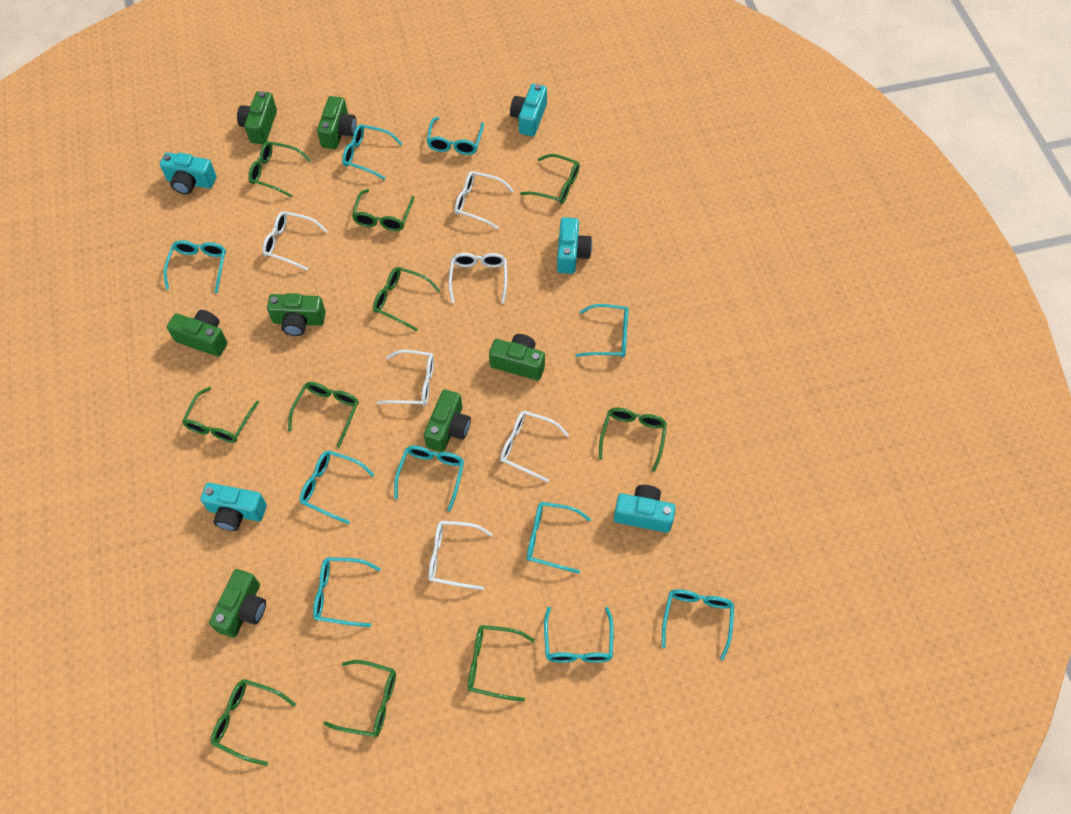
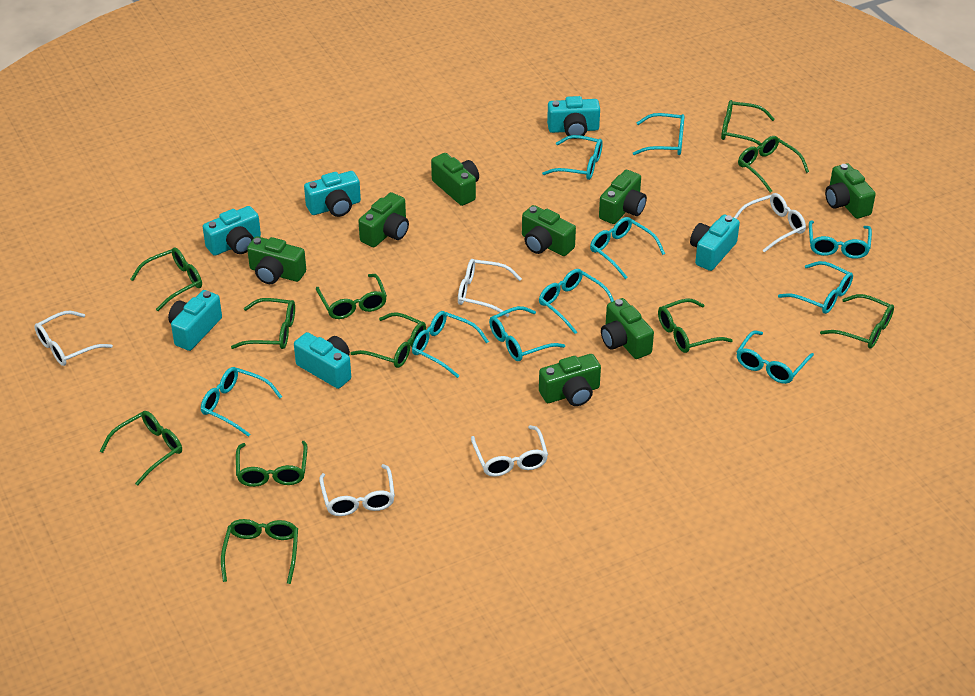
green camera: [167,310,227,357] [209,569,266,638] [237,91,277,144] [267,293,326,336] [317,96,356,149] [424,389,471,452] [489,334,545,380] = 7 -> [247,236,306,284] [359,192,409,247] [431,153,479,206] [522,205,576,256] [539,354,601,406] [599,170,647,224] [601,298,654,359] [825,163,876,219] = 8
green glasses: [182,387,259,443] [211,679,296,766] [248,141,312,197] [288,382,359,448] [323,660,396,737] [352,189,415,231] [373,267,440,331] [468,625,535,702] [520,154,580,204] [599,408,667,472] = 10 -> [100,411,182,486] [130,248,202,311] [221,519,298,584] [231,298,295,349] [236,441,307,487] [316,274,387,319] [350,313,426,368] [658,298,733,353] [721,100,775,146] [738,136,809,193] [820,294,894,349] = 11
turquoise camera: [160,152,217,195] [200,483,267,531] [510,84,547,137] [557,217,592,274] [614,485,676,533] = 5 -> [168,290,222,351] [203,206,261,256] [294,332,351,389] [304,171,361,217] [547,96,600,139] [690,214,740,271] = 6
white glasses: [262,211,327,271] [377,350,434,406] [429,521,493,590] [449,253,507,304] [455,171,514,229] [500,411,569,482] = 6 -> [34,311,113,366] [319,464,395,516] [458,259,522,317] [471,425,548,477] [734,193,806,252] = 5

